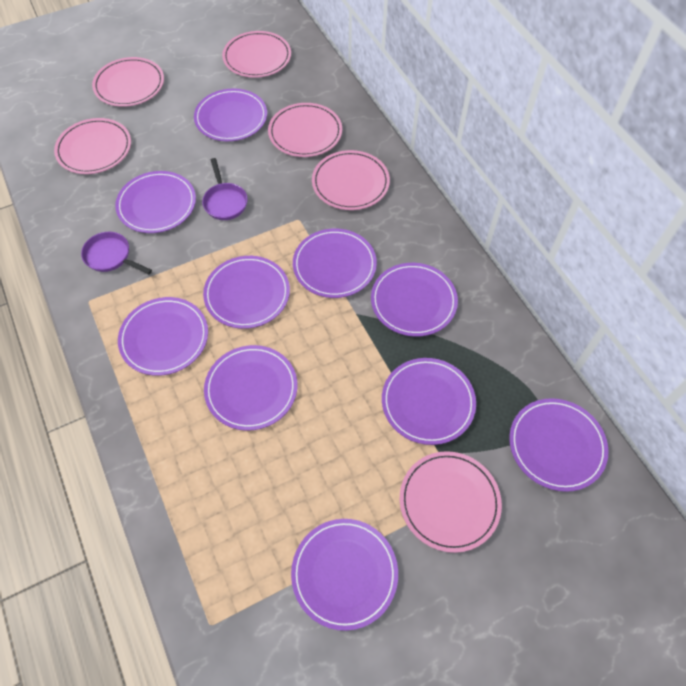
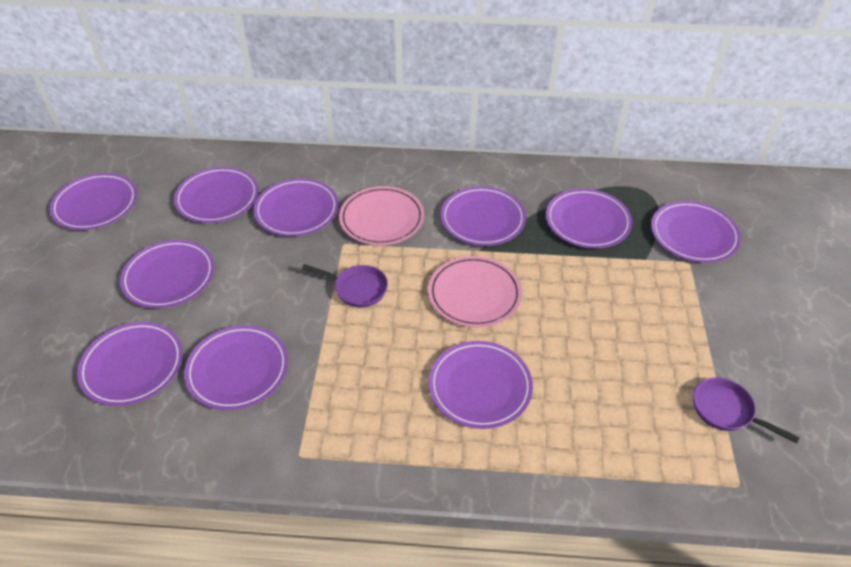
pink plate: [54,118,131,174] [92,57,164,107] [222,31,291,78] [268,103,342,157] [312,150,390,210] [400,451,502,553] = 6 -> [339,186,424,245] [428,256,522,327] = 2

